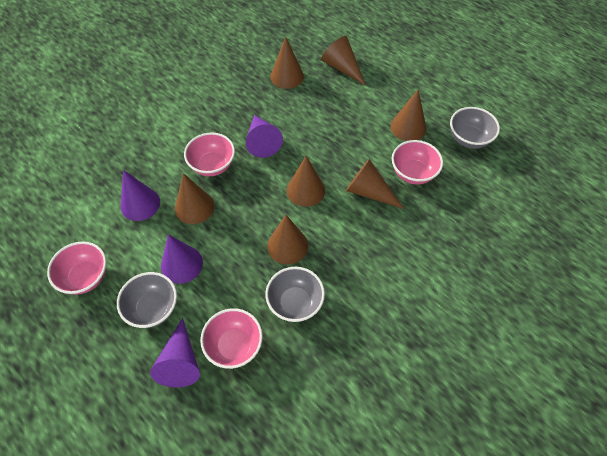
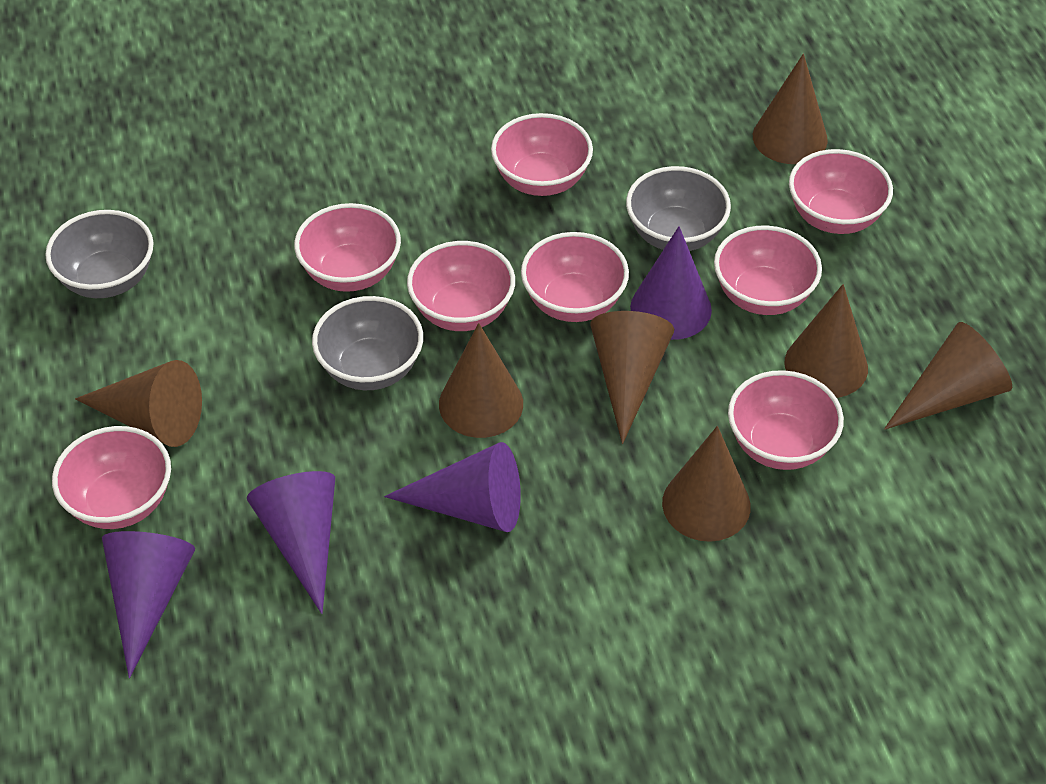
pink bowl: [47,241,106,295] [184,133,235,176] [200,308,263,369] [392,140,443,185] = 4 -> [52,426,171,529] [294,203,401,292] [407,241,515,331] [491,113,593,196] [521,232,629,322] [714,226,822,315] [728,370,844,470] [789,149,893,234] = 8

